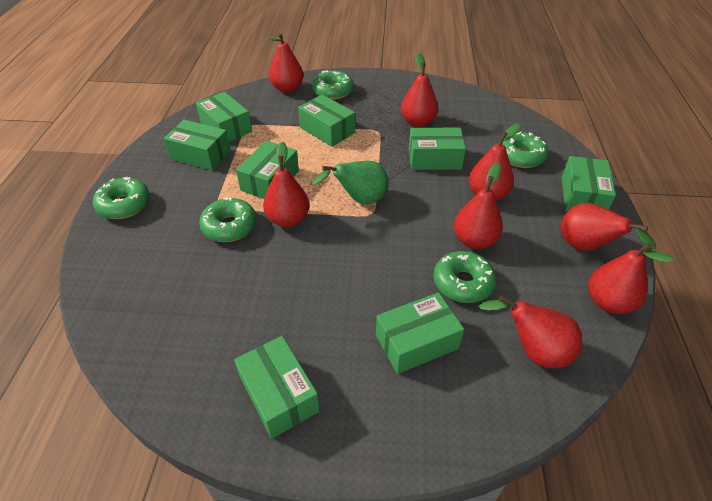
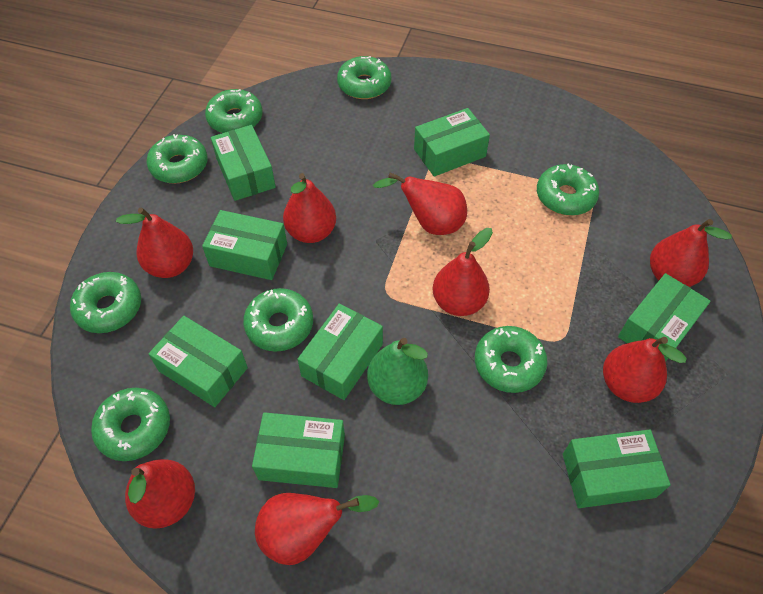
green donut: [93,177,150,219] [199,197,257,242] [312,70,354,100] [433,251,496,303] [502,132,548,168] = 5 -> [70,272,141,333] [91,388,170,461] [146,134,208,184] [205,89,263,133] [243,288,313,352] [337,56,391,99] [475,326,547,393] [537,164,599,216] = 8

